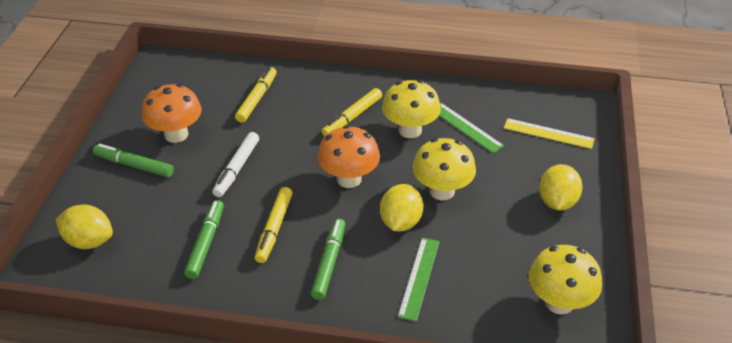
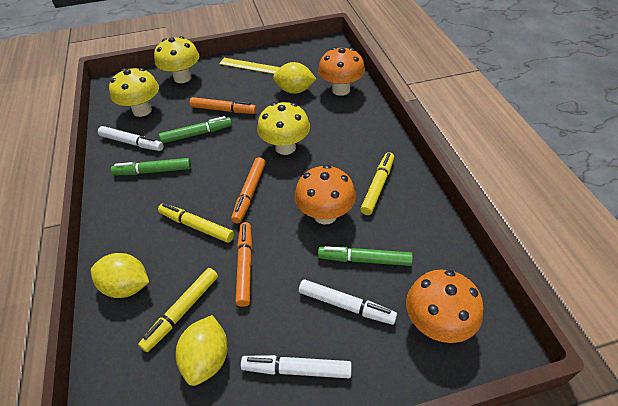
green ruler: [398,238,440,322] [439,103,504,153] = 2 -> none = 0
orange marker: none = 0 -> [190,97,257,114] [231,157,266,223] [235,222,252,307] = 3
orange mushroom: [142,84,202,143] [317,125,380,188] = 2 -> [295,165,356,225] [318,47,365,96] [406,270,484,343] = 3
white marker: [212,132,259,197] = 1 -> [98,126,164,151] [241,355,352,378] [299,280,397,325] = 3

